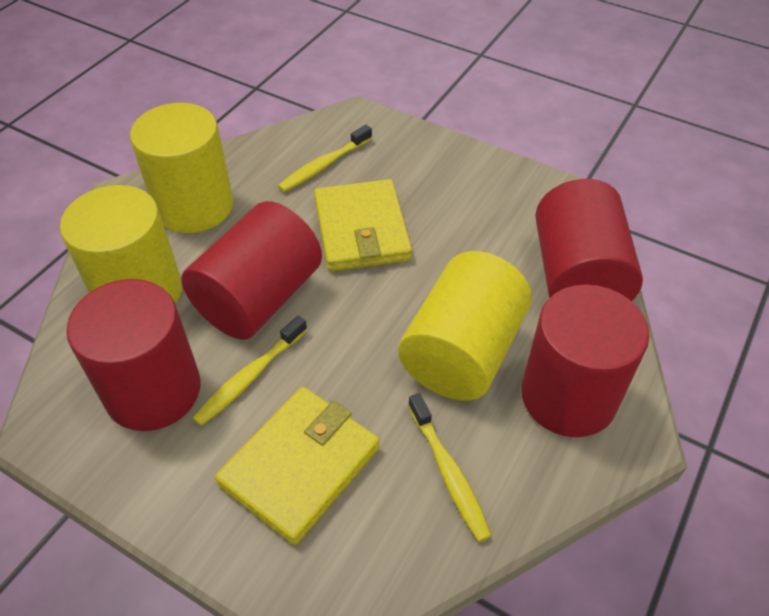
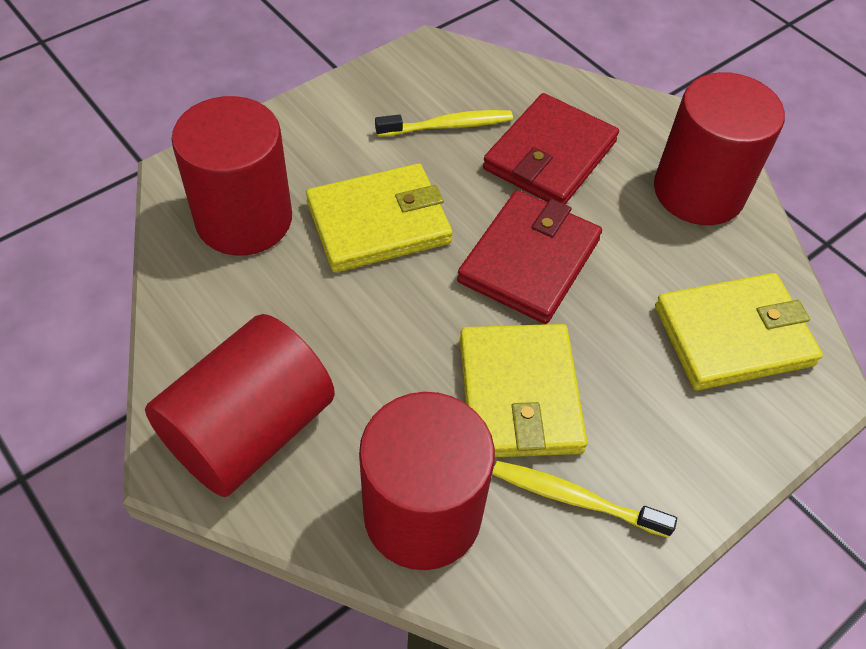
red wallet: none = 0 -> [457,190,602,324] [483,93,619,204] = 2
yellow cylinder: [60,185,182,304] [130,103,233,233] [398,251,532,401] = 3 -> none = 0
yellow toothbrush: [193,316,307,426] [278,125,372,192] [408,393,492,542] = 3 -> [375,110,513,137] [492,461,677,538] = 2
yellow wallet: [215,387,380,545] [314,179,412,271] = 2 -> [306,164,453,272] [460,324,588,457] [655,273,823,390] = 3

